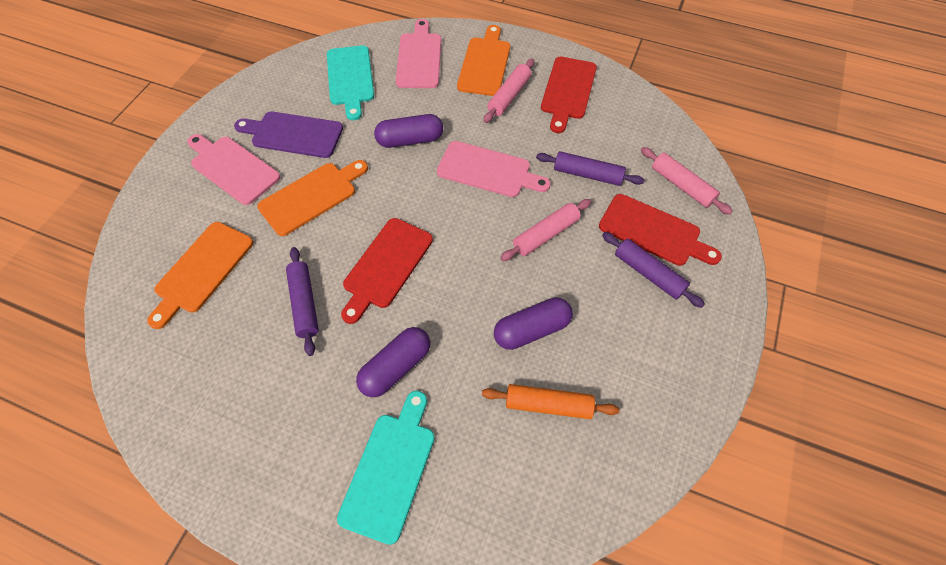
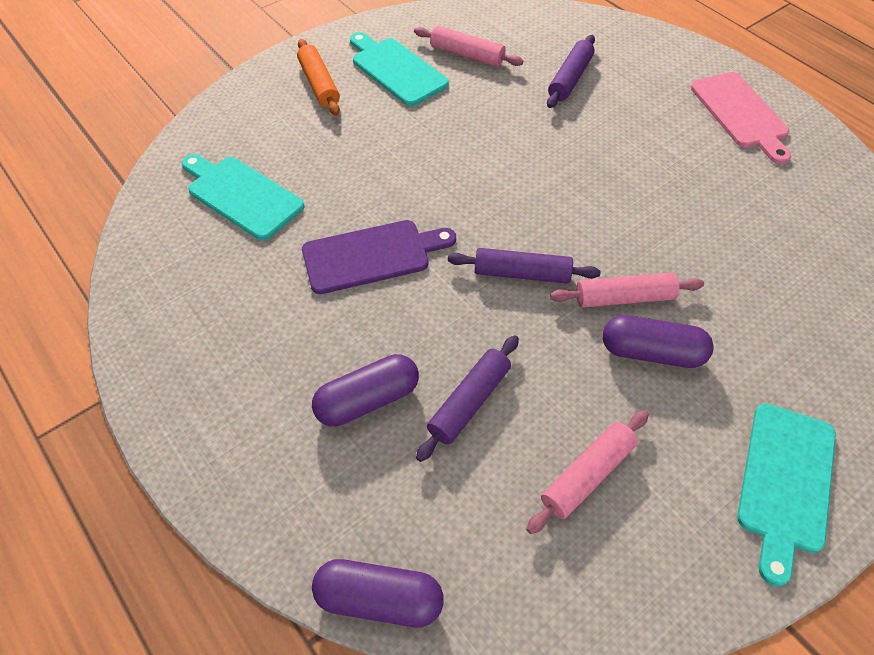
orange cutting board: [147,222,253,329] [257,160,368,236] [457,25,510,96] = 3 -> none = 0
pink cutting board: [187,134,280,205] [396,19,441,88] [437,141,551,197] = 3 -> [690,72,791,164] = 1
red cutting board: [341,218,433,324] [541,57,597,133] [599,194,722,266] = 3 -> none = 0
turquoise cutting board: [327,45,374,120] [337,391,435,545] = 2 -> [181,154,305,240] [350,32,449,106] [737,403,836,587] = 3

